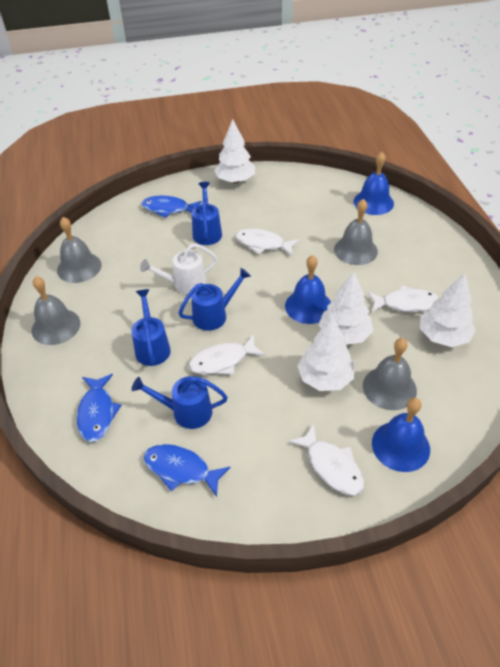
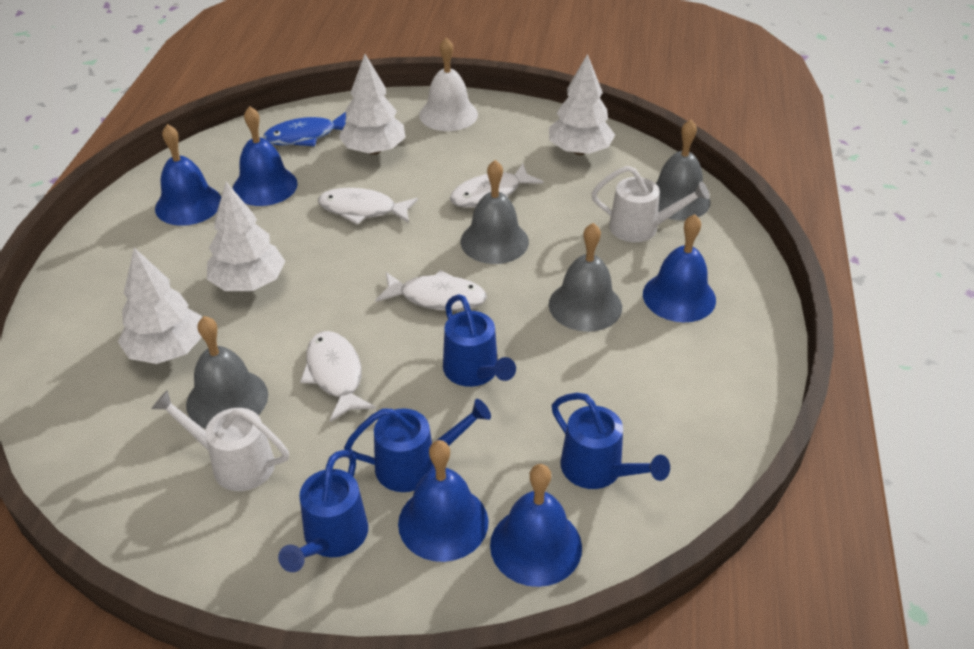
blue bell: [285,255,331,324] [354,152,394,215] [372,398,430,472] = 3 -> [155,124,221,226] [233,106,298,206] [398,440,488,562] [490,464,582,587] [643,214,716,322] = 5
blue fish: [77,374,122,442] [141,196,202,218] [144,444,231,497] = 3 -> [263,112,346,146] = 1
white bell: none = 0 -> [419,38,478,131] = 1
white watering can: [140,243,218,294] = 1 -> [151,390,289,491] [591,166,710,242] = 2

